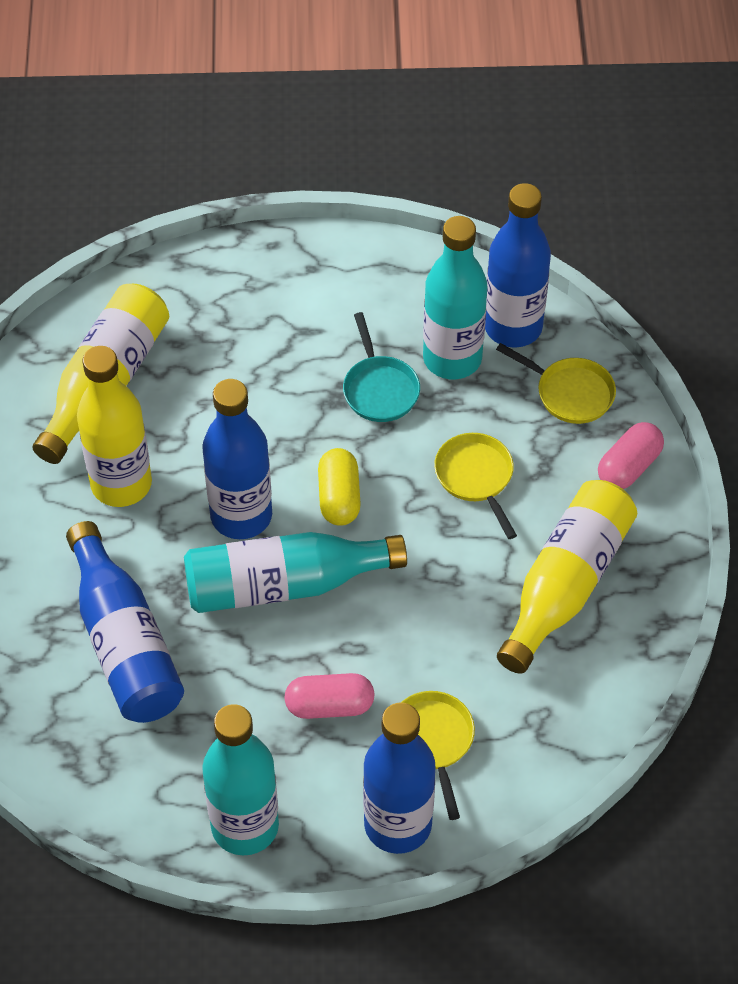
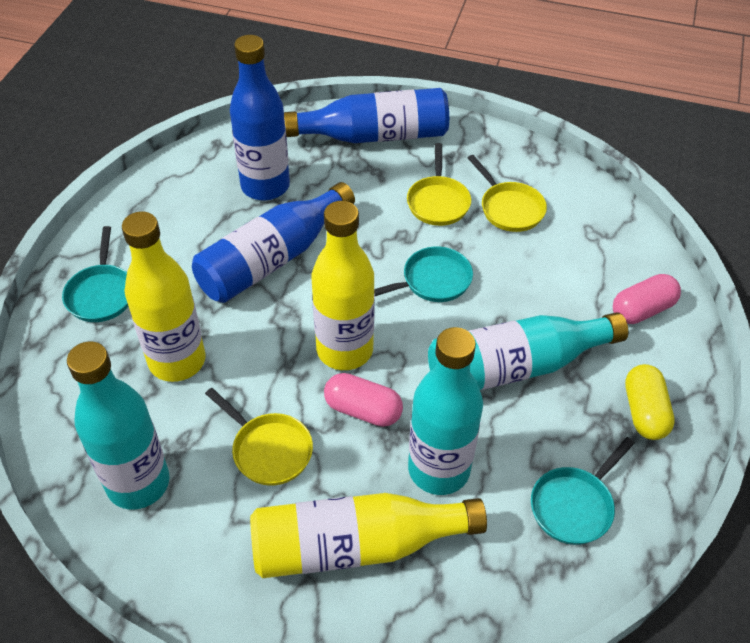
blue bottle: [66,521,184,723] [202,379,272,539] [363,702,435,854] [485,183,551,347] = 4 -> [192,182,355,303] [230,35,290,200] [284,88,449,143] = 3
turquoise pan: [343,312,420,422] = 1 -> [62,226,128,322] [374,246,473,302] [531,437,635,545] = 3

